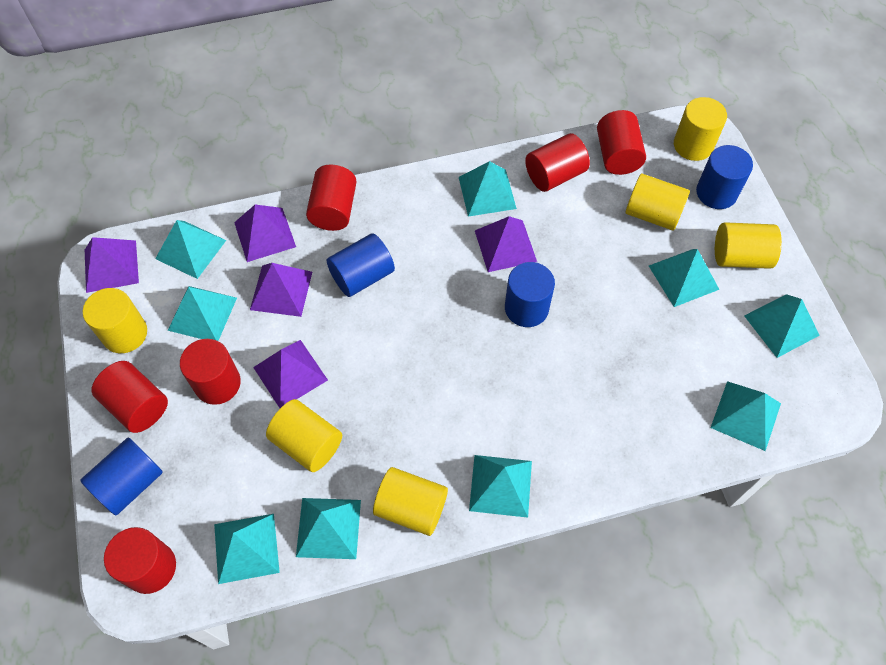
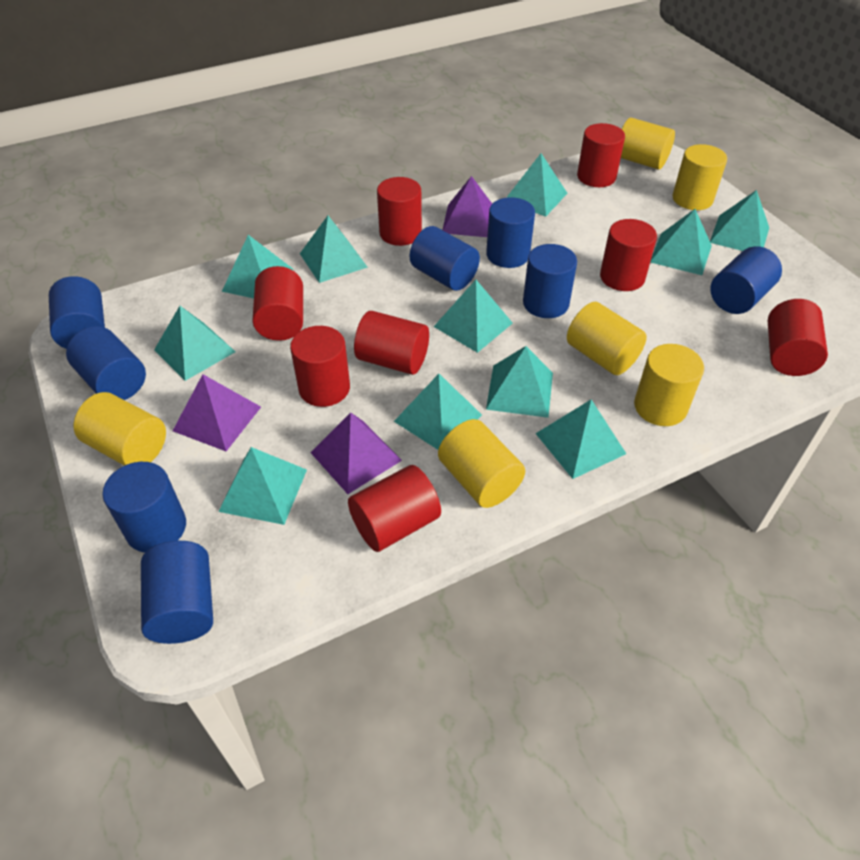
blue cylinder: [80,438,163,515] [327,233,395,297] [505,262,555,327] [696,145,753,209] = 4 -> [49,276,105,349] [66,326,146,400] [102,462,186,553] [141,541,213,644] [410,226,480,291] [486,197,535,268] [523,244,577,318] [710,246,782,314] = 8
purple pyramid: [85,237,139,293] [234,205,296,262] [250,263,312,317] [253,340,328,408] [475,216,537,272] = 5 -> [173,374,261,451] [310,412,402,494] [443,176,492,237] = 3
red cylinder: [91,361,168,433] [104,527,176,594] [180,339,241,405] [306,165,357,231] [525,133,590,192] [597,110,646,175] = 6 -> [252,266,303,341] [290,326,350,407] [348,465,441,552] [354,311,429,375] [377,177,422,246] [577,123,625,187] [600,219,657,291] [768,299,828,376] = 8
turquoise pyramid: [155,220,226,279] [168,286,237,341] [214,514,280,584] [296,498,361,559] [459,161,517,217] [469,455,532,518] [649,249,720,307] [711,381,781,451] [744,294,820,358] = 9 -> [154,306,236,381] [218,447,307,525] [222,235,293,298] [300,216,368,283] [394,374,482,450] [434,280,513,353] [486,346,553,418] [506,153,567,217] [535,400,626,479] [651,209,712,275] [710,190,769,251] = 11

